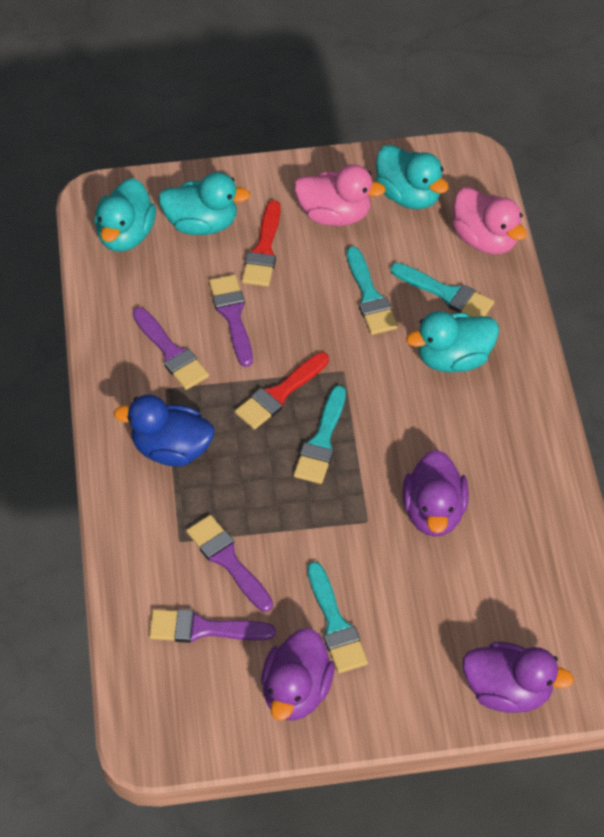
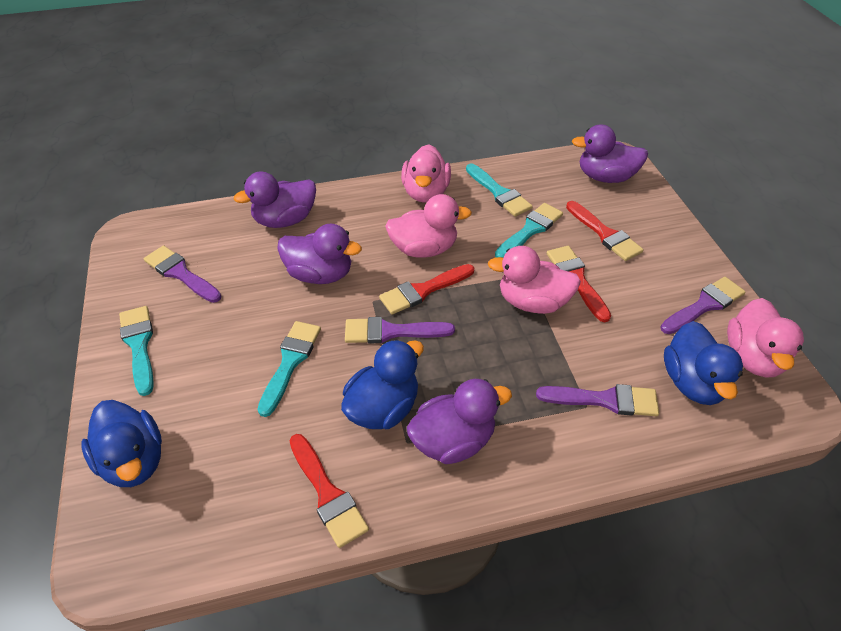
blue duck: [114,395,215,467] = 1 -> [81,400,162,487] [341,339,424,429] [664,321,743,405] = 3
pink duck: [294,165,386,226] [452,187,527,254] = 2 -> [385,194,472,258] [401,144,451,203] [488,246,581,314] [727,298,804,378] = 4
purple duck: [261,628,335,721] [402,450,469,537] [463,642,574,713] = 3 -> [234,172,316,228] [277,224,362,284] [407,379,512,464] [572,124,648,183] = 4
red brush: [235,352,329,429] [242,200,281,286] = 2 -> [290,434,369,548] [379,264,474,314] [547,246,611,322] [566,201,644,261] = 4
turquoise duck: [94,178,156,251] [158,172,250,235] [376,145,449,209] [406,311,499,372] = 4 -> none = 0

